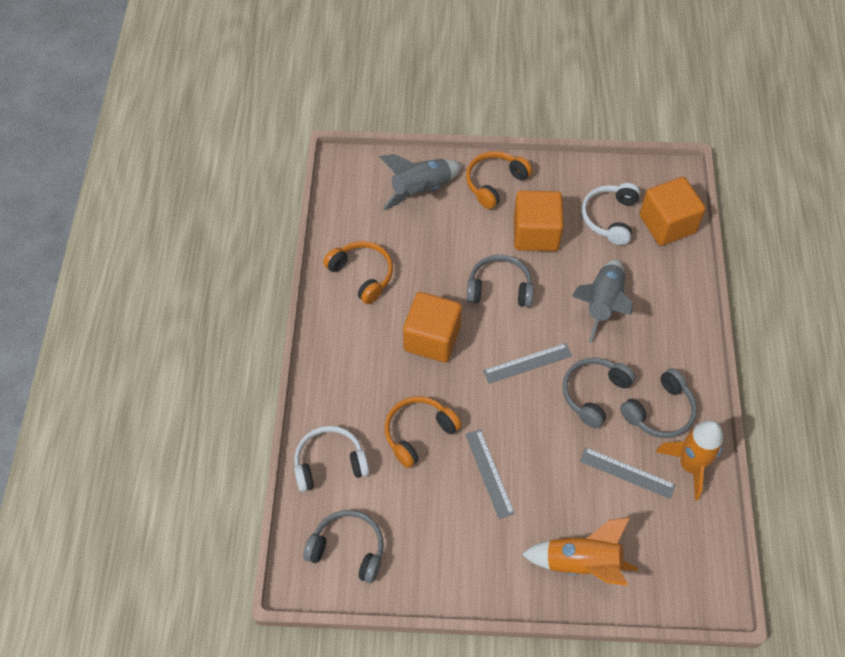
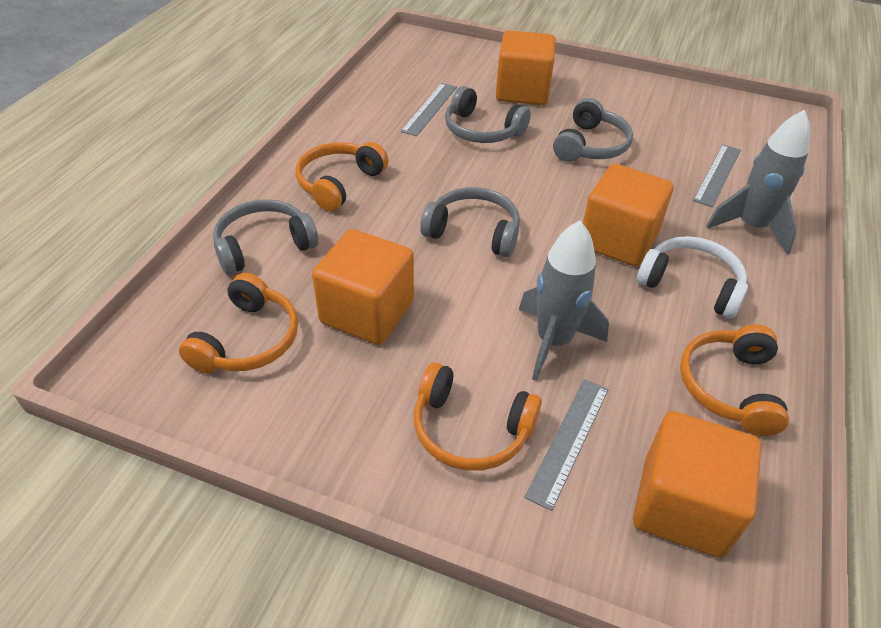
orange cube: [403,292,462,362] [514,190,564,251] [639,177,706,246] = 3 -> [312,229,414,345] [496,30,556,105] [583,164,674,267] [633,411,762,558] = 4
orange headphones: [323,241,393,304] [385,396,461,468] [466,151,532,209] = 3 -> [179,273,298,373] [295,142,388,211] [414,362,542,471] [680,324,789,436] = 4
orange rocket: [522,517,638,586] [656,420,723,500] = 2 -> none = 0
white headphones: [294,426,369,492] [582,183,640,245] = 2 -> [637,236,748,318] = 1

